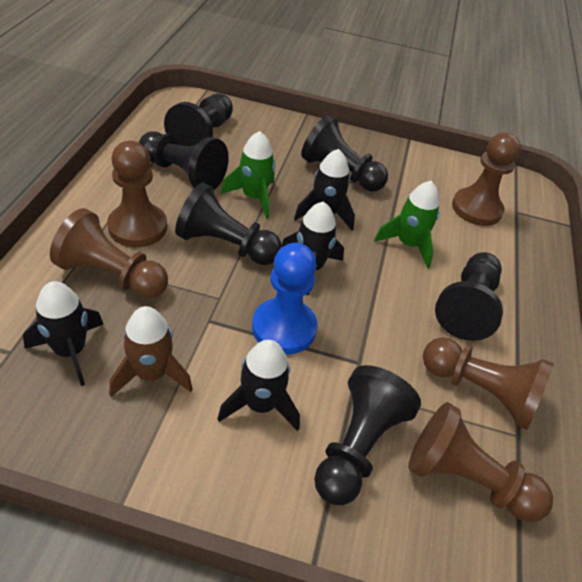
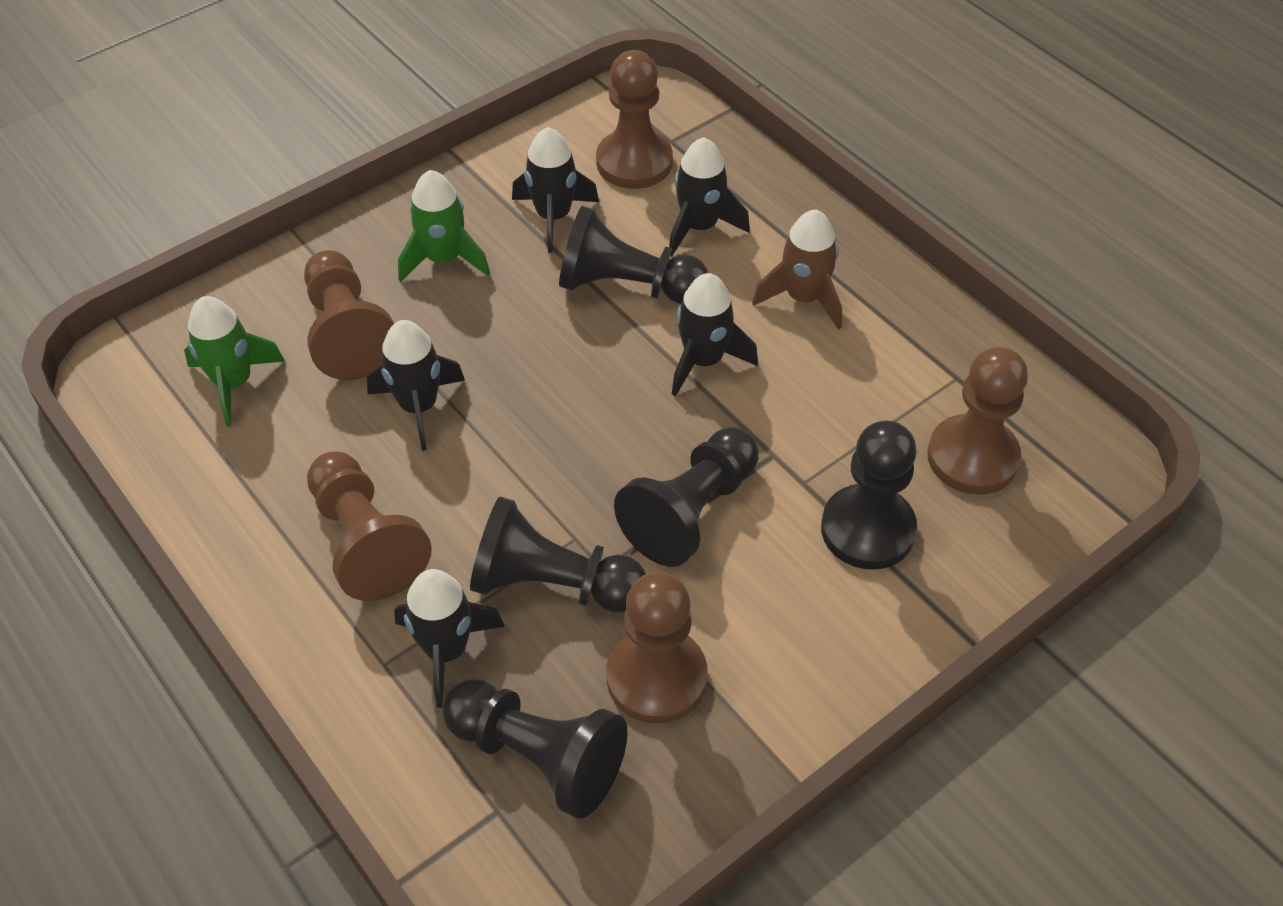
black pawn: [139,131,229,190] [164,94,233,146] [175,183,282,265] [301,115,388,191] [314,365,421,505] [435,252,503,341] = 6 -> [442,679,627,819] [470,496,646,613] [559,206,708,304] [614,427,759,567] [821,421,917,570] = 5
black rocket: [23,281,103,386] [217,340,300,431] [282,202,344,295] [294,149,355,230] = 4 -> [367,320,465,451] [394,569,505,708] [512,127,599,253] [669,137,750,257] [672,273,758,396] = 5
blue pawn: [252,243,318,354] = 1 -> none = 0

